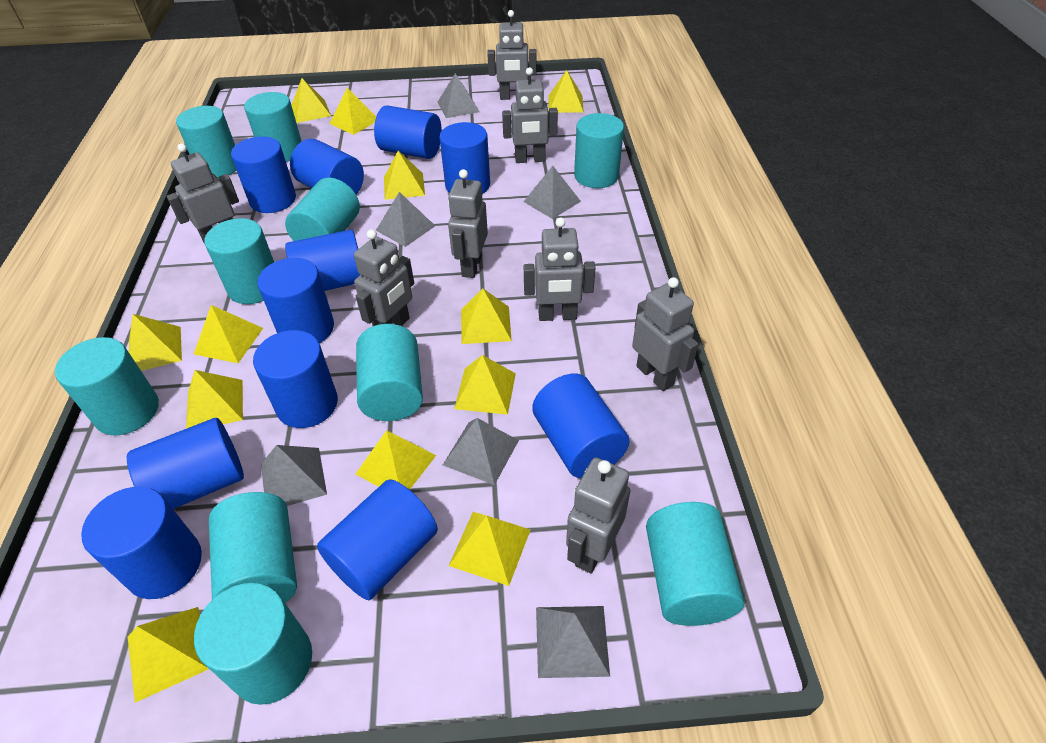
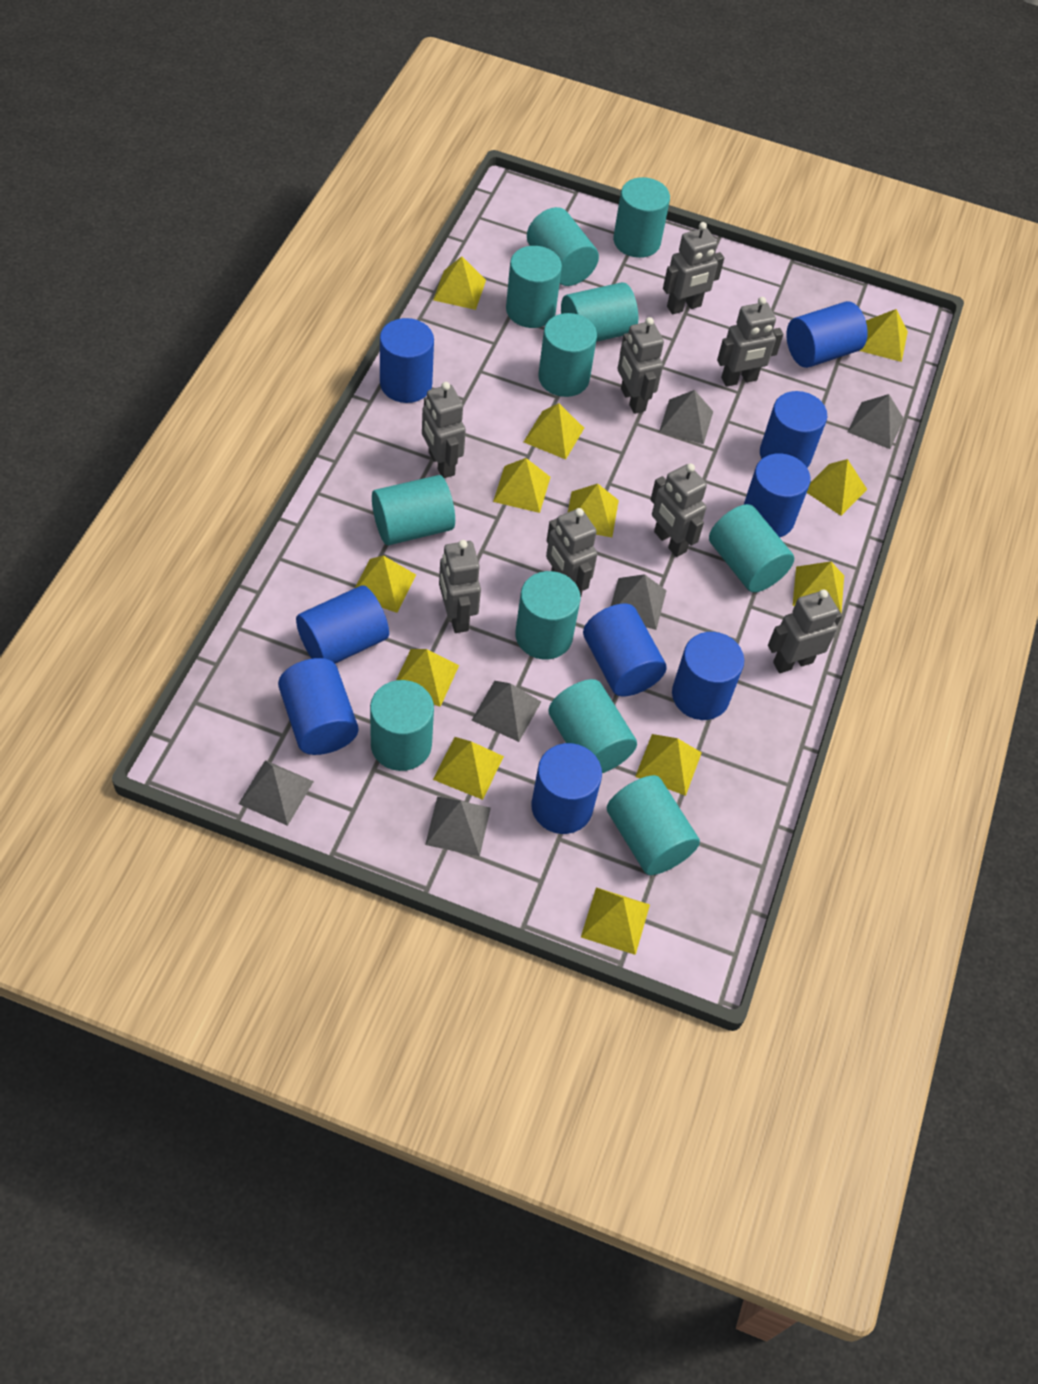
blue cylinder: [81,487,202,599] [127,418,244,509] [231,136,296,213] [253,330,338,428] [258,258,334,343] [285,230,360,291] [290,139,364,195] [317,479,438,600] [374,105,442,159] [439,122,490,194] [532,373,630,478] = 11 -> [278,658,358,755] [296,586,389,664] [380,318,434,403] [531,743,602,834] [583,604,667,697] [672,632,744,720] [744,453,811,537] [760,391,827,468] [786,301,868,368] = 9
turquoise cylinder: [55,337,159,436] [176,106,236,178] [194,583,312,705] [204,218,274,304] [209,492,297,603] [244,92,302,162] [285,178,360,241] [356,324,423,421] [574,113,624,188] [646,502,744,626] = 10 -> [370,680,434,771] [372,475,455,545] [506,246,562,328] [515,571,581,660] [527,207,599,286] [538,313,597,397] [548,679,637,773] [561,282,638,342] [607,775,700,875] [613,177,670,258] [709,504,794,593] = 11

